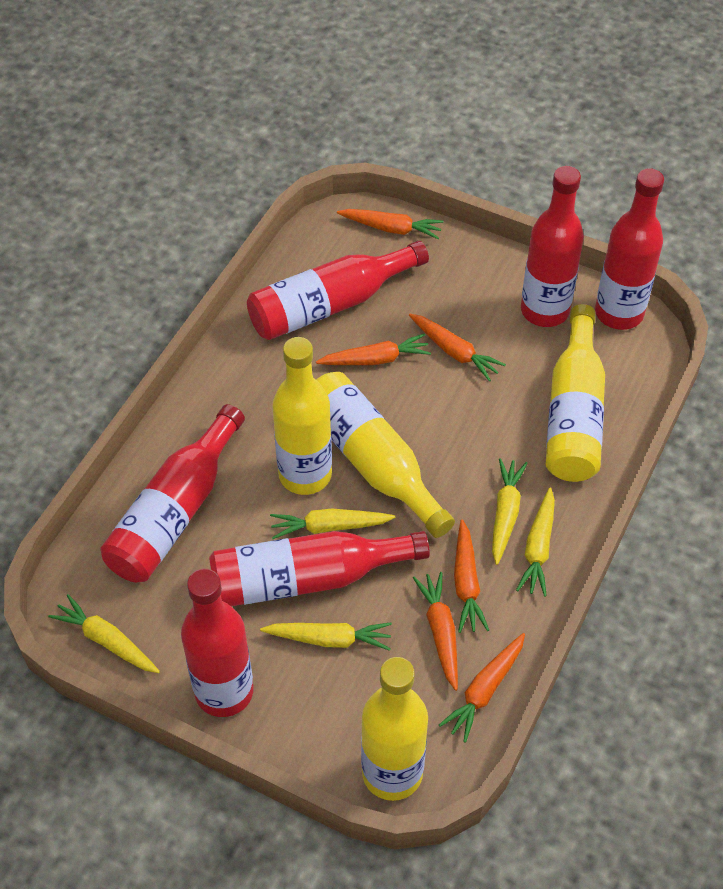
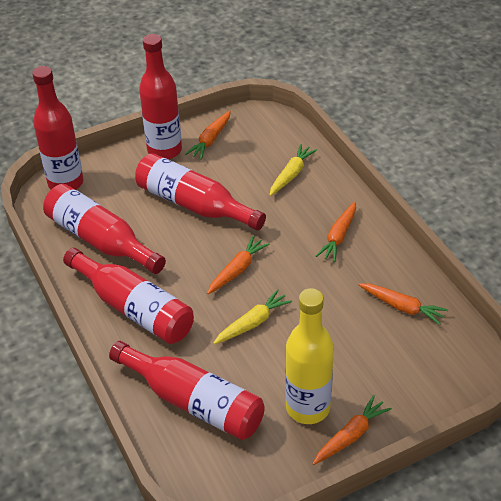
orange carrot: [316,334,431,365] [337,209,443,239] [409,314,506,382] [413,572,458,691] [439,633,525,743] [454,519,489,633] = 6 -> [185,111,231,160] [207,235,270,294] [313,395,392,465] [316,201,356,262] [358,283,448,325] = 5
yellow bottle: [273,337,332,495] [316,372,455,538] [361,657,428,801] [546,304,605,482] = 4 -> [285,288,334,424] = 1
yellow carrot: [48,594,160,673] [260,622,392,651] [270,508,395,539] [492,458,528,565] [516,487,555,597] = 5 -> [213,289,292,344] [269,144,317,196] = 2

